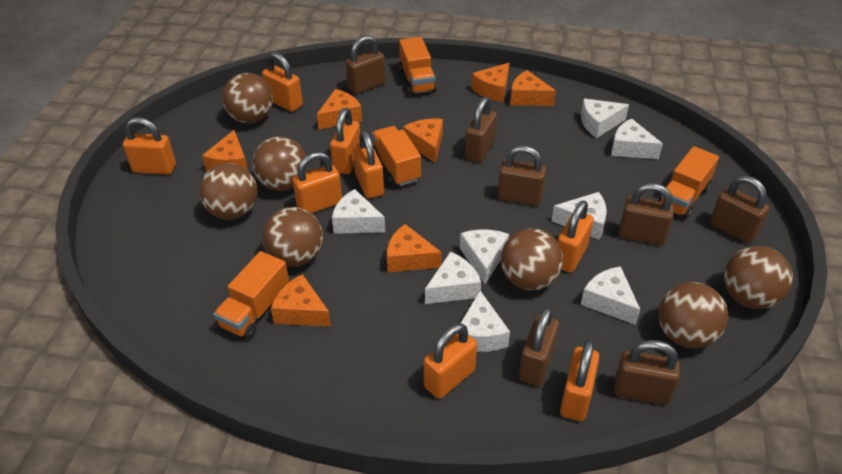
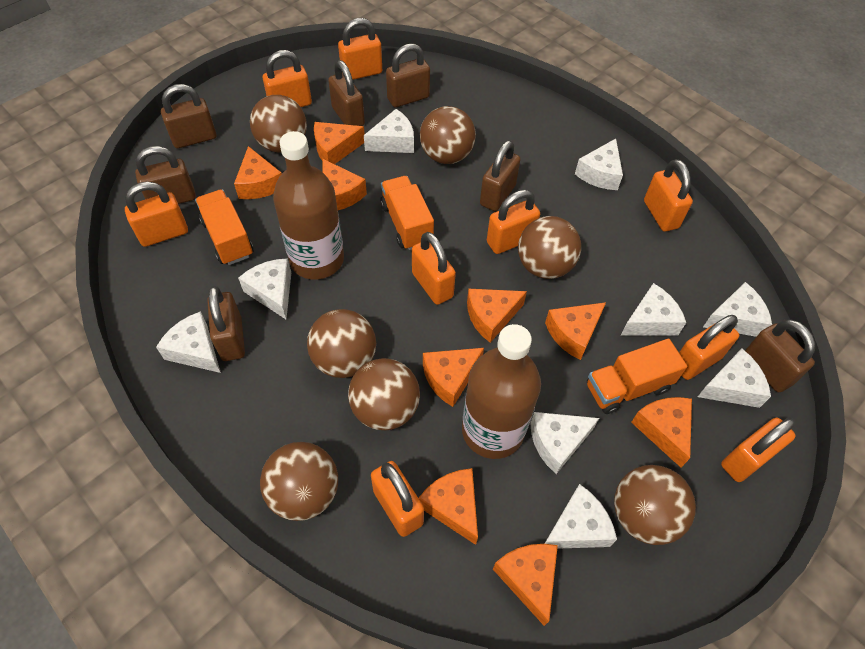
brown bottle: none = 0 -> [273,131,344,280] [462,324,541,459] = 2
orange cheese: [202,130,248,171] [271,274,331,326] [317,89,362,129] [387,224,442,272] [403,118,443,163] [471,63,509,102] [510,70,556,106] = 7 -> [234,146,282,199] [314,122,365,164] [322,159,367,210] [419,468,478,545] [423,348,484,407] [467,289,527,343] [493,544,558,626] [545,302,606,360] [631,397,692,467] = 9
orange padlock: [123,117,176,175] [262,52,303,112] [293,152,342,213] [330,108,360,174] [353,130,384,199] [424,323,477,399] [557,200,594,273] [560,340,600,421] = 8 -> [125,182,188,247] [263,50,312,107] [338,18,382,80] [371,461,424,537] [412,232,456,305] [487,189,540,254] [644,159,693,231] [679,315,739,380] [721,417,796,482] = 9
orange truck: [214,251,289,339] [372,126,421,186] [399,37,437,95] [658,146,719,219] = 4 -> [195,189,254,265] [380,176,434,250] [587,339,687,414] = 3
white cheese: [332,189,385,234] [425,252,481,304] [460,229,509,284] [461,291,510,352] [552,192,607,240] [581,99,629,138] [581,266,640,325] [611,118,663,159] = 8 -> [156,311,221,373] [238,258,291,319] [364,109,414,153] [530,412,599,474] [544,484,617,549] [575,139,623,190] [621,283,686,335] [698,349,771,408] [703,282,772,337] = 9

